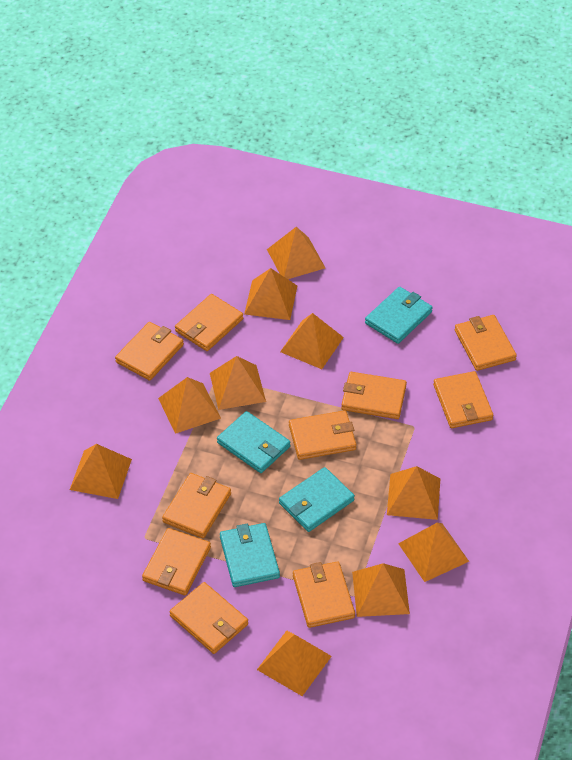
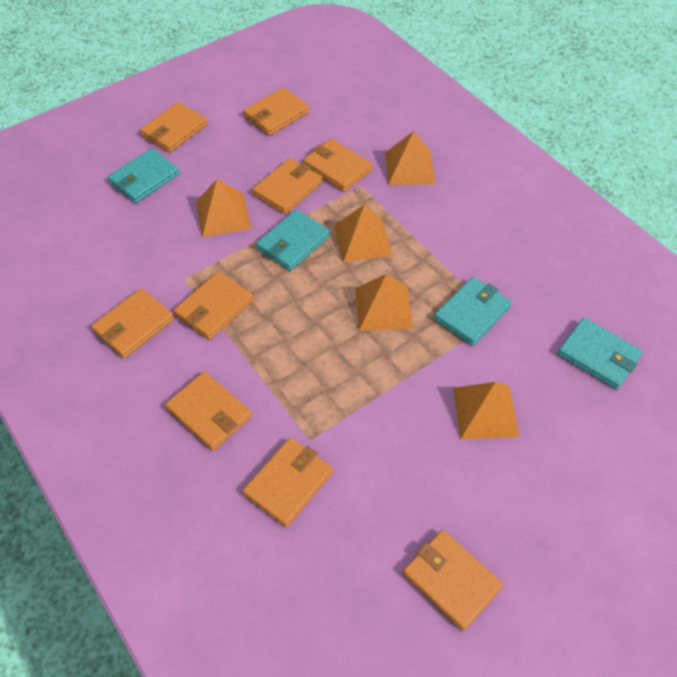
orange pyramid: [70,444,132,499] [158,377,221,434] [210,356,266,410] [244,268,297,320] [257,631,332,696] [267,227,325,279] [280,313,344,369] [352,563,410,617] [387,466,441,520] [398,523,469,582] = 10 -> [196,179,251,237] [334,205,393,263] [355,274,413,331] [385,131,435,185] [453,382,519,439] = 5
orange wallet: [115,322,184,381] [142,528,211,595] [162,473,231,538] [169,582,248,654] [175,294,243,351] [289,410,357,460] [293,561,355,628] [341,372,407,419] [433,371,493,428] [455,315,517,371] = 10 -> [91,288,174,358] [140,102,208,153] [165,371,252,451] [174,271,254,340] [243,87,309,136] [243,438,333,527] [252,158,322,214] [303,139,373,192] [403,530,503,631] = 9

